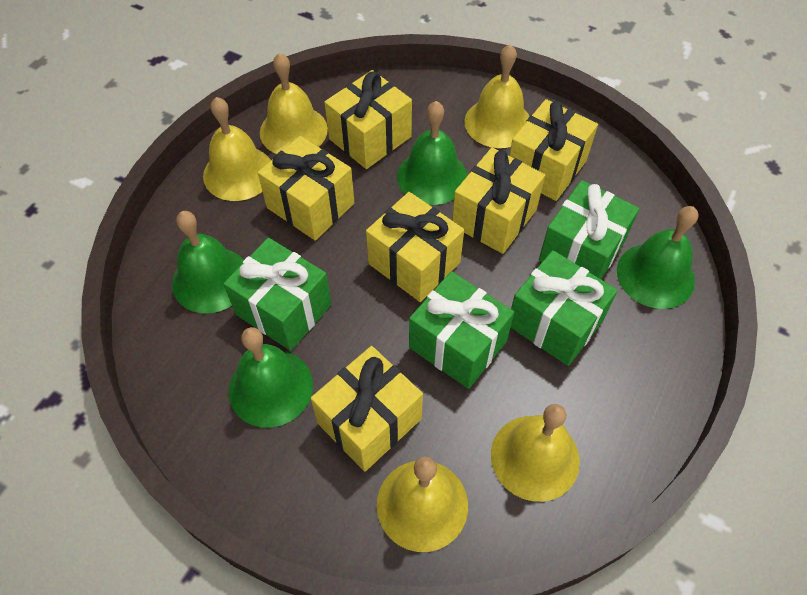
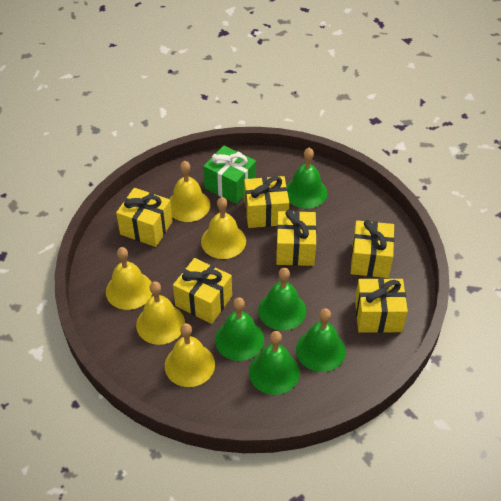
green bell: [172,211,244,313] [228,327,313,428] [397,101,468,205] [617,206,698,309] = 4 -> [215,297,264,361] [249,331,300,395] [258,268,306,331] [286,148,327,209] [296,308,346,372] = 5
green gift: [224,238,331,351] [409,271,514,389] [511,250,618,366] [539,180,639,279] = 4 -> [203,145,256,204] = 1

